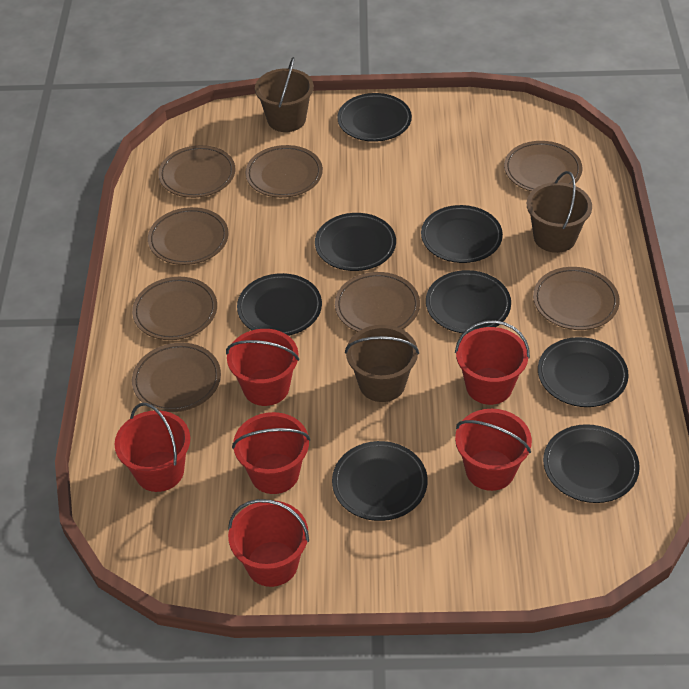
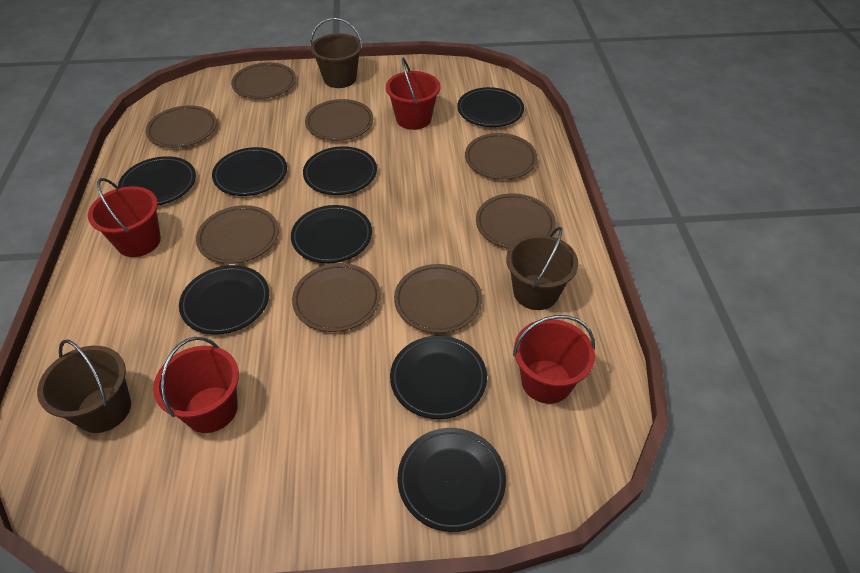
red bucket: [115,403,190,492] [226,329,299,406] [228,499,309,587] [232,412,310,494] [455,320,530,405] [455,409,532,491] = 6 -> [88,178,161,257] [153,337,239,433] [386,58,440,130] [513,315,595,404] = 4

